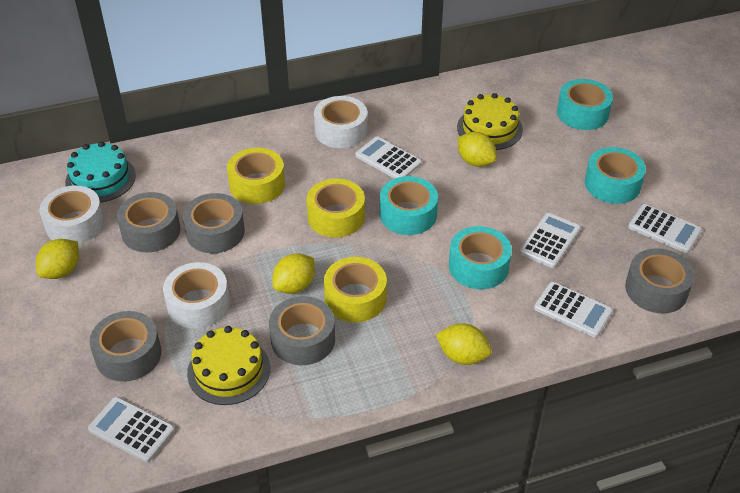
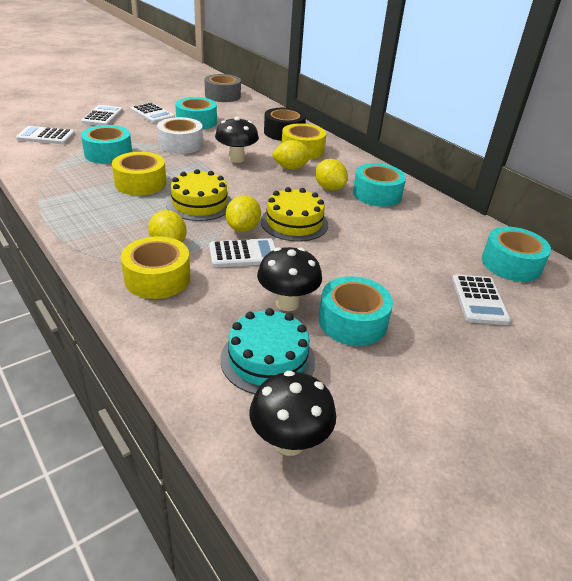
black mushroom: none = 0 -> [215,117,259,163] [249,371,336,456] [257,247,322,311] = 3
black tape: none = 0 -> [264,108,306,141] = 1
grey tape: [90,311,161,382] [117,192,180,252] [183,193,245,253] [269,296,335,365] [625,248,694,313] = 5 -> [205,74,241,102] = 1
turquoise tape: [380,176,438,235] [449,226,512,289] [557,79,613,130] [585,147,646,204] = 4 -> [81,125,132,164] [175,97,217,129] [319,276,393,346] [353,163,406,207] [482,227,551,282] = 5
white tape: [39,185,105,244] [163,262,230,329] [314,96,367,148] = 3 -> [157,117,203,154] = 1

